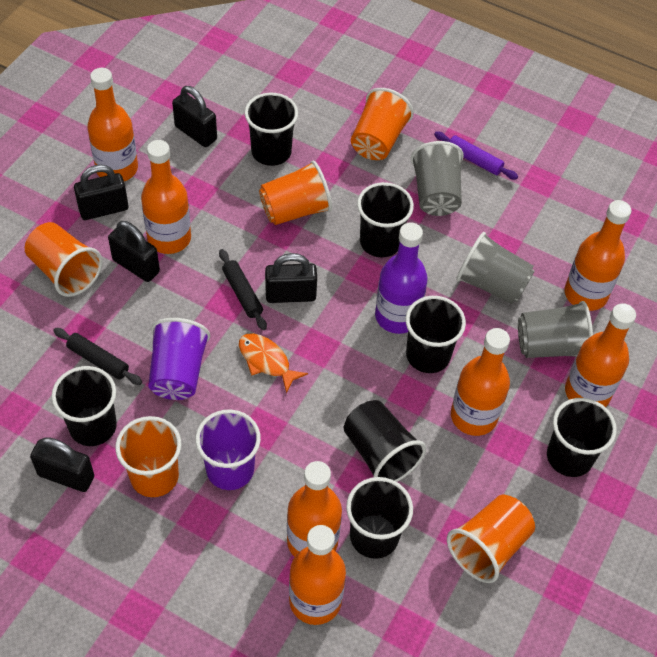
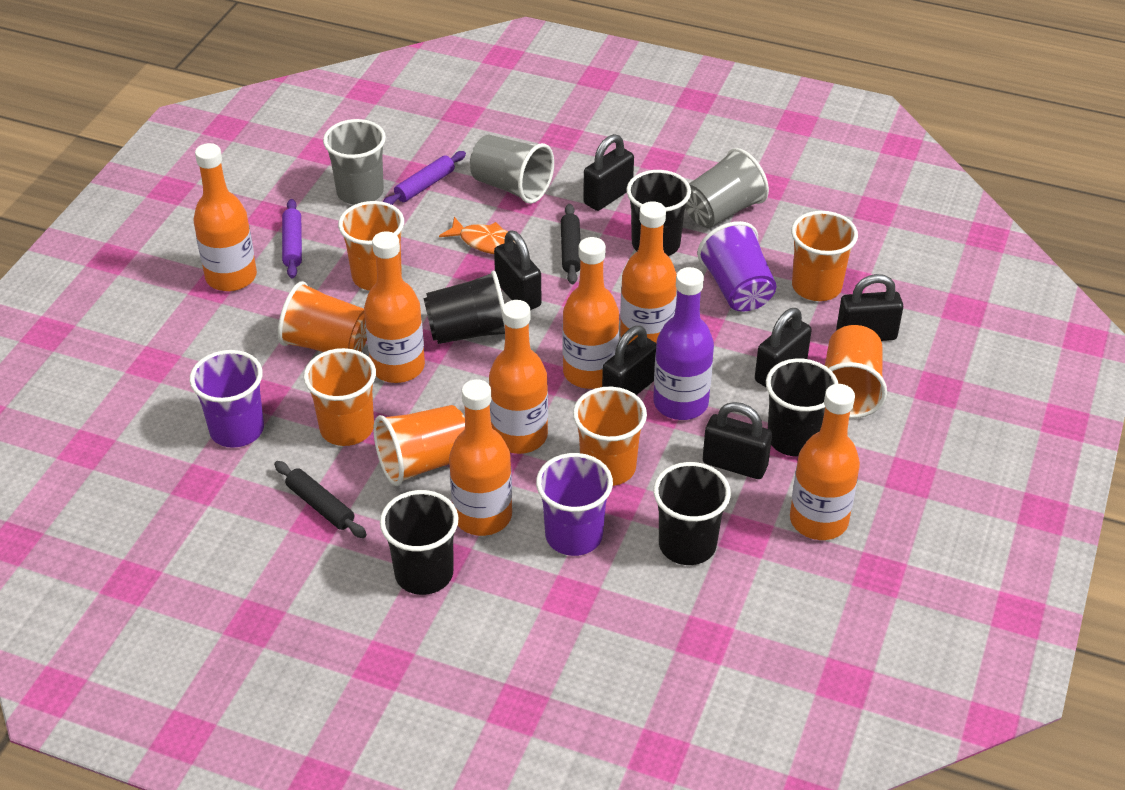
black cup: [51,366,117,446] [244,93,298,166] [344,400,426,482] [346,477,413,559] [357,182,414,258] [406,296,466,373] [547,398,617,477] = 7 -> [380,490,459,595] [424,270,505,344] [626,170,691,256] [653,462,731,565] [766,358,838,457] = 5
black padlock: [30,437,94,492] [74,165,128,220] [108,221,160,282] [172,86,217,147] [265,253,317,303] = 5 -> [494,230,542,310] [583,134,634,211] [602,326,656,395] [703,402,772,479] [755,308,812,387] [836,274,903,341] = 6
orange cup: [25,222,102,297] [115,416,181,497] [259,161,332,225] [351,88,414,160] [447,495,535,583] = 5 -> [278,281,367,352] [303,348,376,446] [338,201,404,291] [373,405,465,486] [573,387,647,486] [791,211,858,301] [825,325,887,418] = 7
purple cup: [148,318,210,400] [195,410,261,490] = 2 -> [189,350,264,448] [536,453,613,556] [697,221,776,312] = 3
purple rolling pin: [434,132,518,180] = 1 -> [282,199,302,279] [383,151,466,205] = 2

